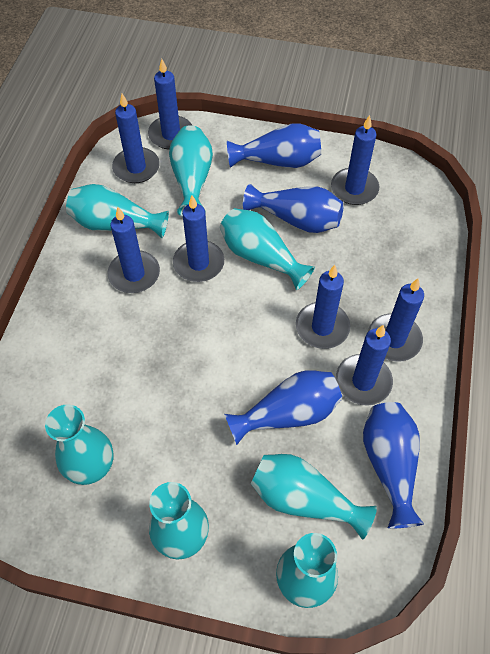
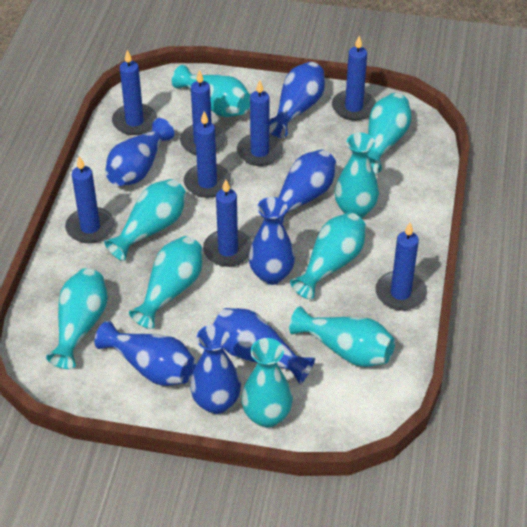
blue vase: [224,370,342,445] [227,123,321,168] [243,184,344,233] [363,402,424,529] = 4 -> [94,321,196,386] [105,118,174,186] [190,325,241,414] [213,308,315,384] [249,197,295,285] [262,150,336,224] [269,62,325,138] = 7
turquoise vase: [45,404,113,485] [66,184,169,238] [149,482,209,560] [169,125,213,217] [220,208,315,290] [251,454,377,540] [276,533,338,608] = 7 -> [46,268,108,369] [104,179,187,261] [129,236,203,329] [172,65,250,117] [241,338,293,428] [289,306,395,367] [290,212,366,299] [335,133,379,218] [367,93,412,174] = 9

